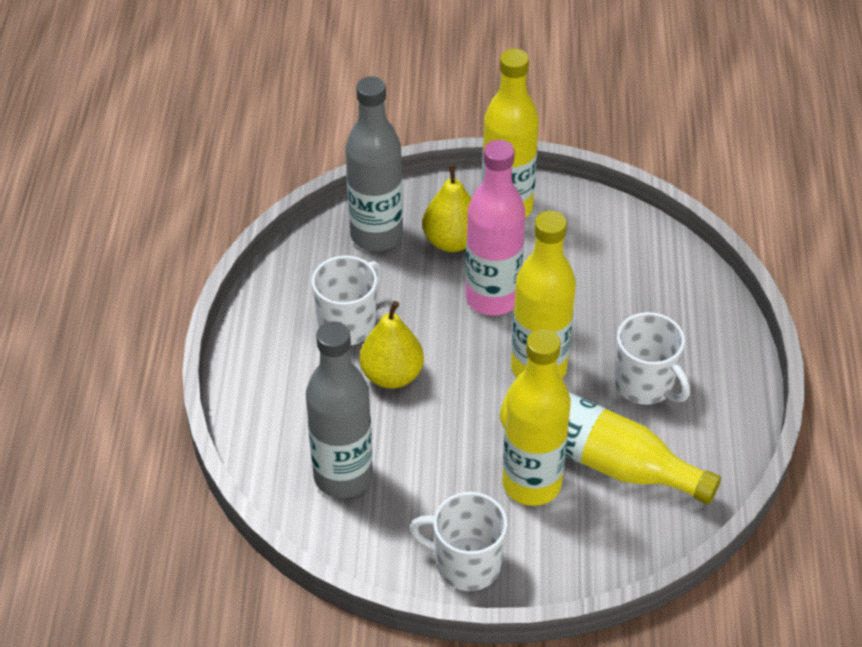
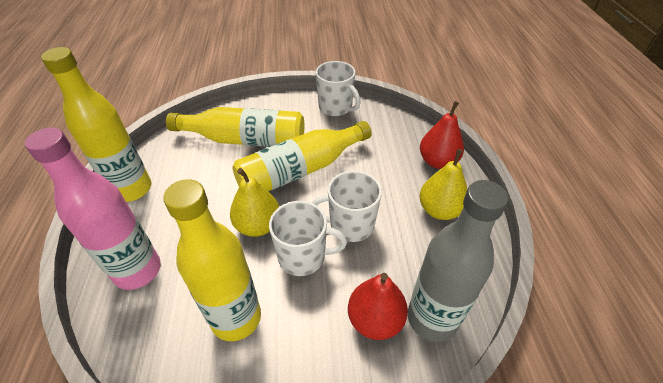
grey bottle: [306,321,373,498] [346,76,403,251] = 2 -> [408,180,509,342] = 1
red pear: none = 0 -> [348,273,408,340] [420,101,464,169] = 2

